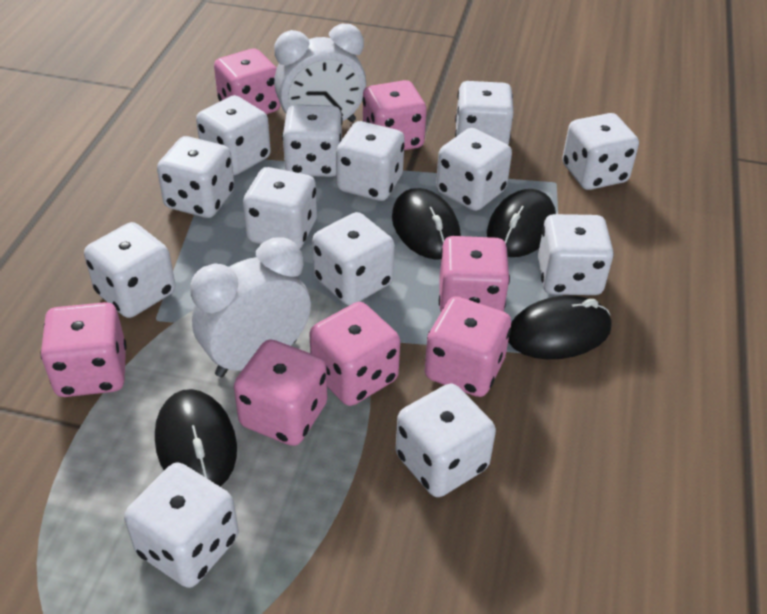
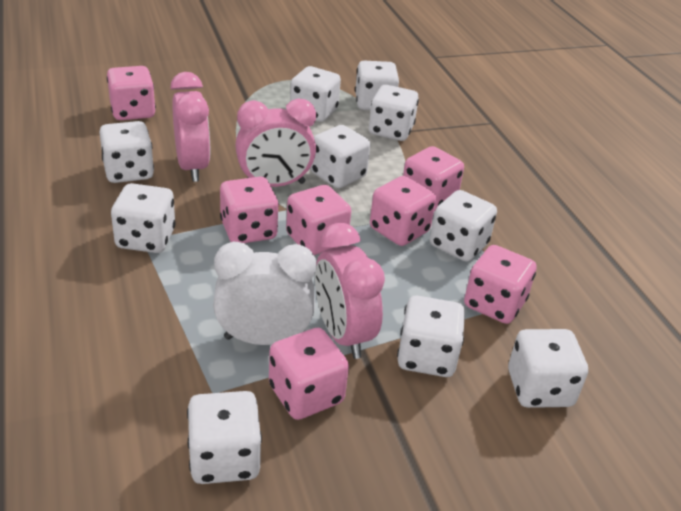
black mouse: [155,389,237,487] [392,188,461,260] [487,189,556,257] [508,295,611,359] = 4 -> none = 0
pink clock: none = 0 -> [170,72,210,182] [235,98,316,187] [315,223,385,359] = 3
white clock: [190,237,311,377] [274,24,366,122] = 2 -> [213,242,317,345] = 1
white dice: [84,222,175,318] [124,462,239,588] [157,136,235,218] [196,95,271,175] [243,167,317,249] [282,104,343,177] [312,212,395,306] [336,121,405,201] [395,383,496,497] [436,128,512,211] [455,81,514,145] [538,214,614,295] [562,113,639,190] = 13 -> [99,121,154,183] [111,183,176,253] [187,391,262,484] [290,66,341,122] [311,125,370,188] [355,61,399,110] [369,85,419,141] [397,296,465,377] [430,190,497,262] [508,329,588,408] = 10

